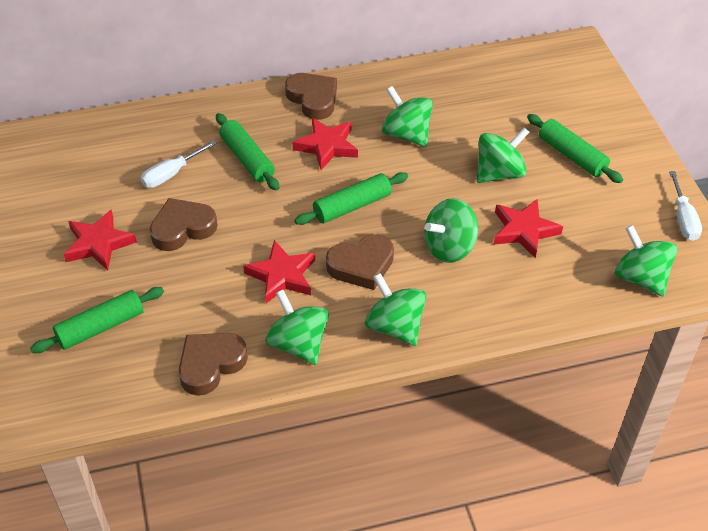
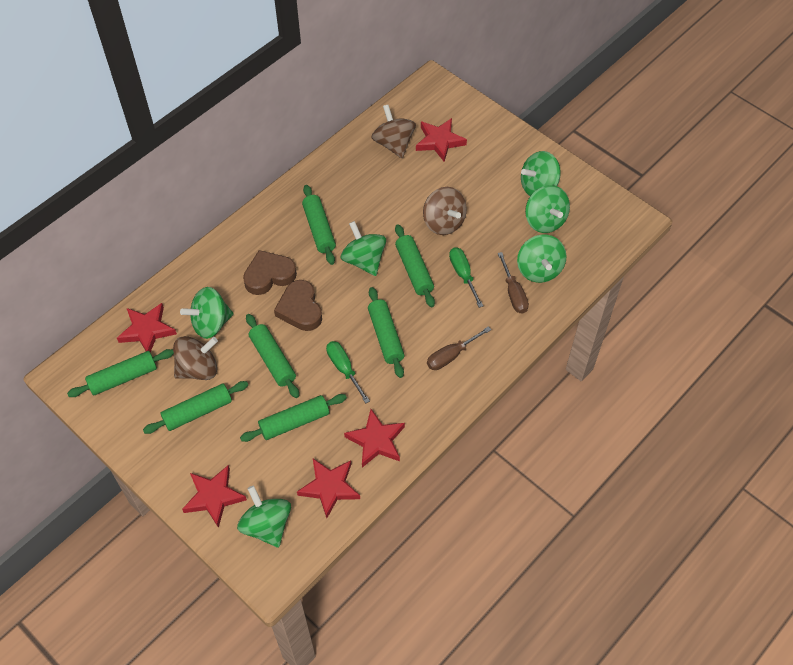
brown heart: [150,198,218,251] [179,333,248,396] [285,73,337,120] [326,234,394,290] = 4 -> [243,250,297,295] [274,280,322,331] = 2
brown screwdriver: none = 0 -> [427,326,491,370] [498,252,529,314] = 2
brown spinning top: none = 0 -> [173,336,218,380] [372,105,416,158] [423,187,467,235] = 3
green rolling pin: [30,287,164,353] [216,113,279,191] [295,172,408,225] [527,114,623,183] = 4 -> [67,349,174,397] [143,381,248,434] [240,394,347,442] [246,314,299,398] [302,185,336,265] [368,287,404,378] [395,225,435,307] = 7
green screwdriver: none = 0 -> [326,341,370,404] [449,247,483,308] = 2
red star: [64,210,137,271] [243,240,315,303] [292,118,358,170] [494,199,563,258] = 4 -> [117,303,177,353] [182,465,247,528] [297,459,360,518] [344,409,405,468] [416,118,467,162] = 5
white screwdriver: [140,141,216,188] [669,171,702,241] = 2 -> none = 0

